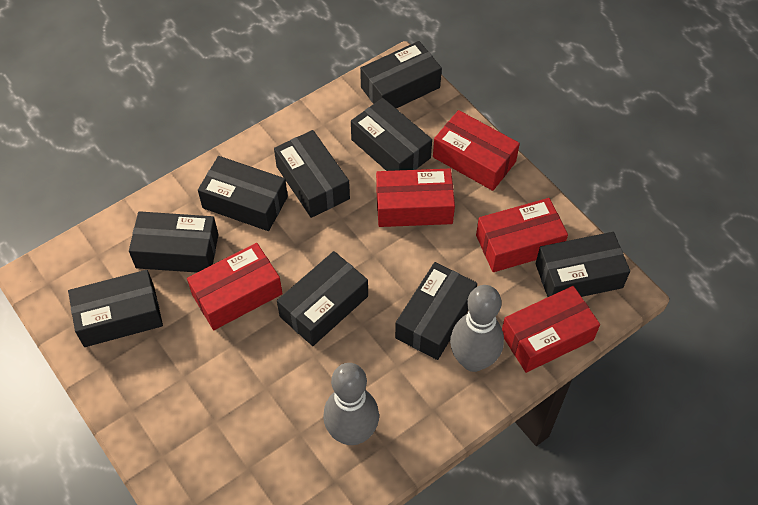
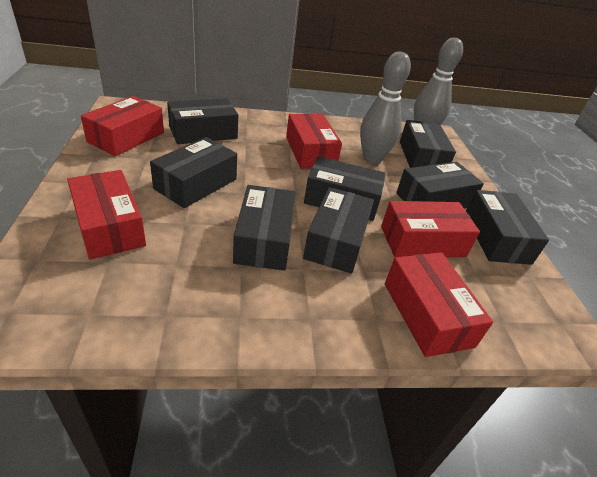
black box: [68,270,163,347] [129,211,219,273] [198,156,288,231] [274,130,350,218] [277,251,368,346] [351,98,432,171] [360,41,442,108] [395,262,477,360] [535,232,630,297] = 9 -> [150,137,237,208] [167,98,238,144] [233,185,295,270] [303,187,374,274] [304,156,386,221] [396,162,484,209] [400,120,456,168] [466,190,549,265] = 8

